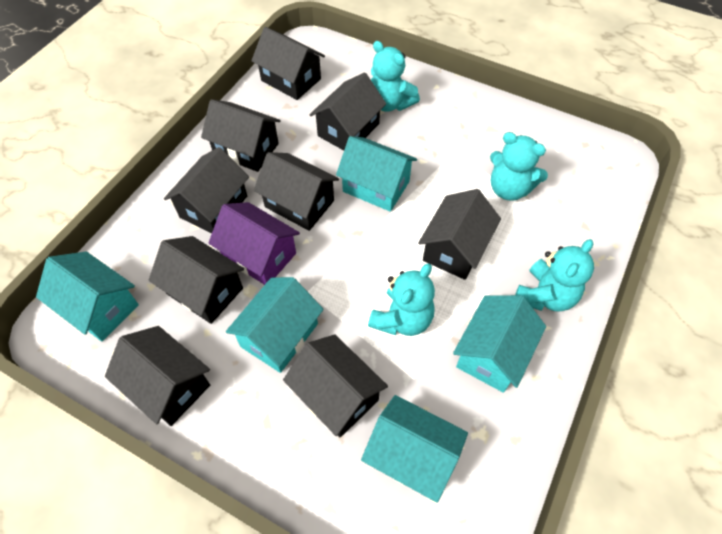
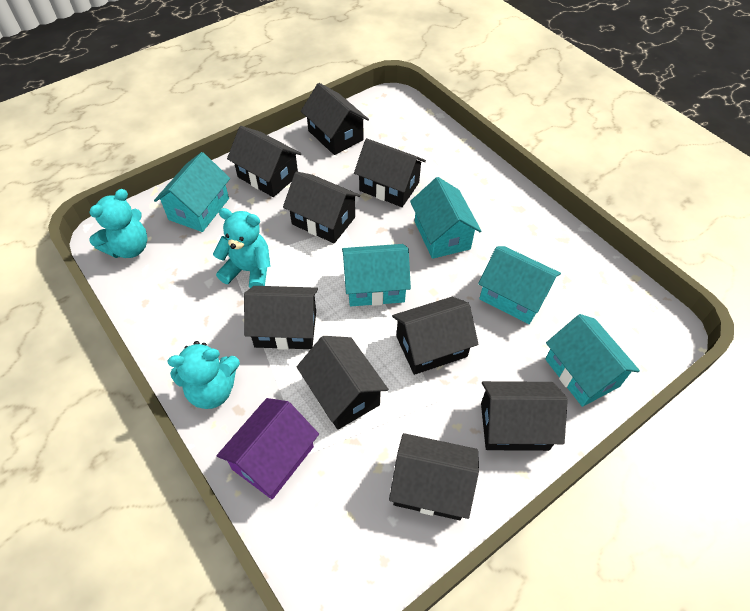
turquoise teddy bear: [368,263,435,336] [371,41,420,112] [490,132,548,201] [515,239,594,312] = 4 -> [89,189,148,258] [168,341,240,409] [213,208,271,288] = 3

